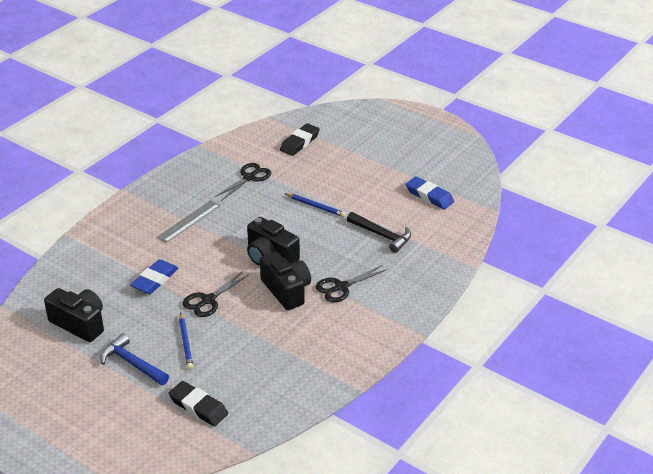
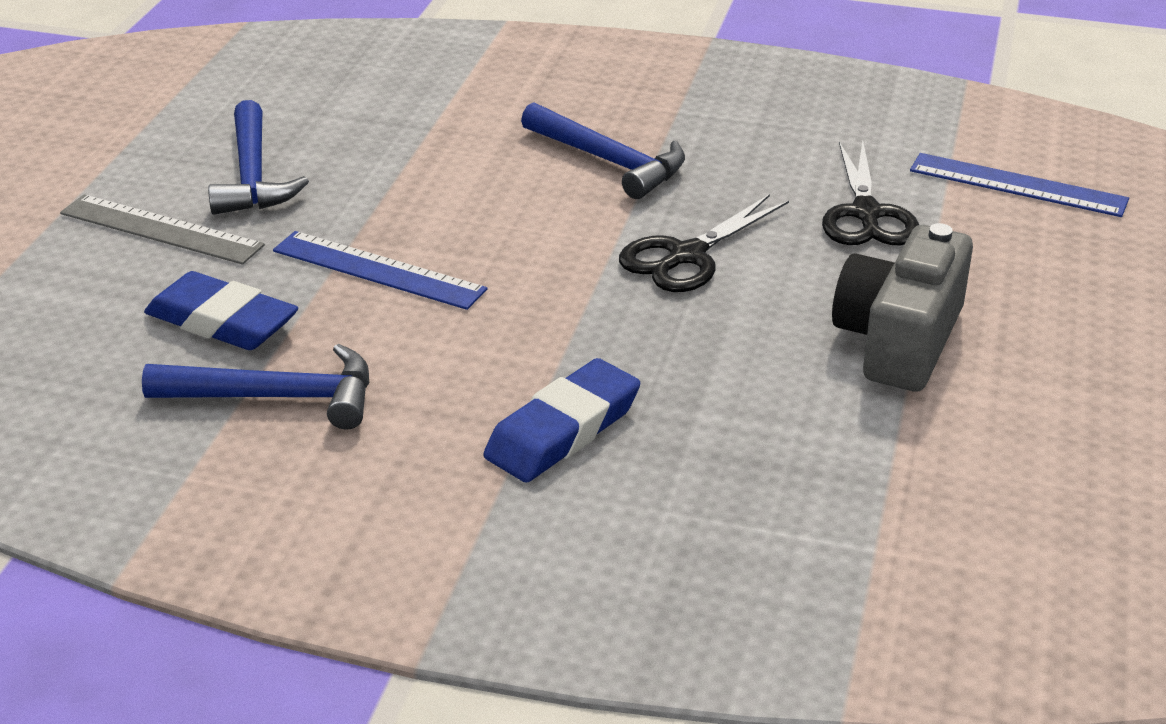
black camera: [44,288,104,342] [247,217,300,266] [260,252,311,310] = 3 -> none = 0
black eraser: [169,381,228,426] [280,123,320,156] = 2 -> none = 0
black hammer: [347,212,411,253] = 1 -> none = 0
black scissors: [183,271,249,317] [215,163,271,201] [316,265,388,303] = 3 -> [619,194,789,292] [822,141,919,246] = 2
blue hammer: [100,333,169,385] = 1 -> [142,344,369,430] [208,100,309,215] [521,102,685,199] = 3
blue pencil: [179,312,193,370] [284,193,346,217] = 2 -> none = 0
blue ruler: none = 0 -> [273,231,488,310] [910,153,1129,217] = 2
grey camera: none = 0 -> [832,223,973,391] = 1

